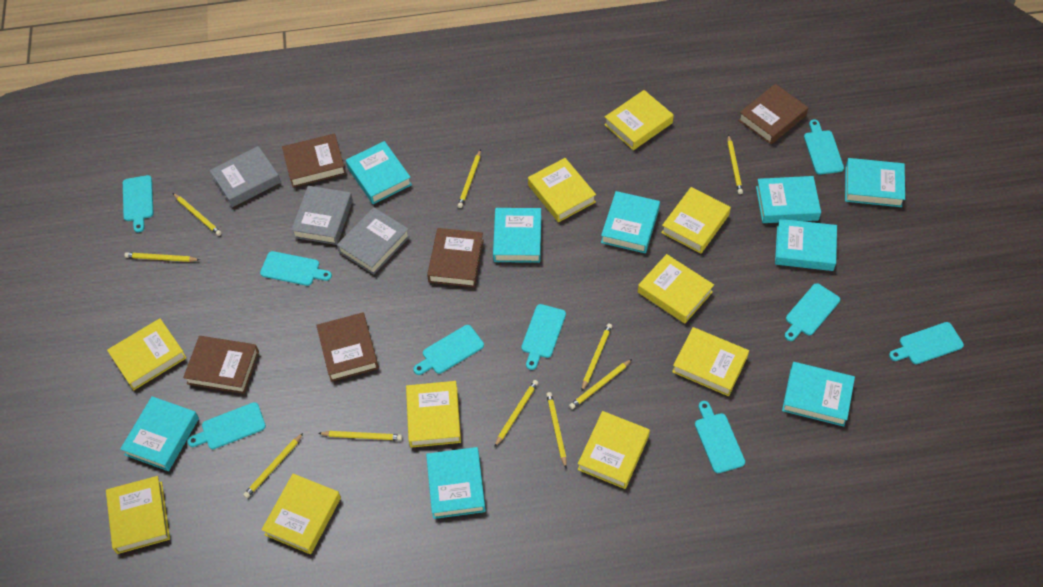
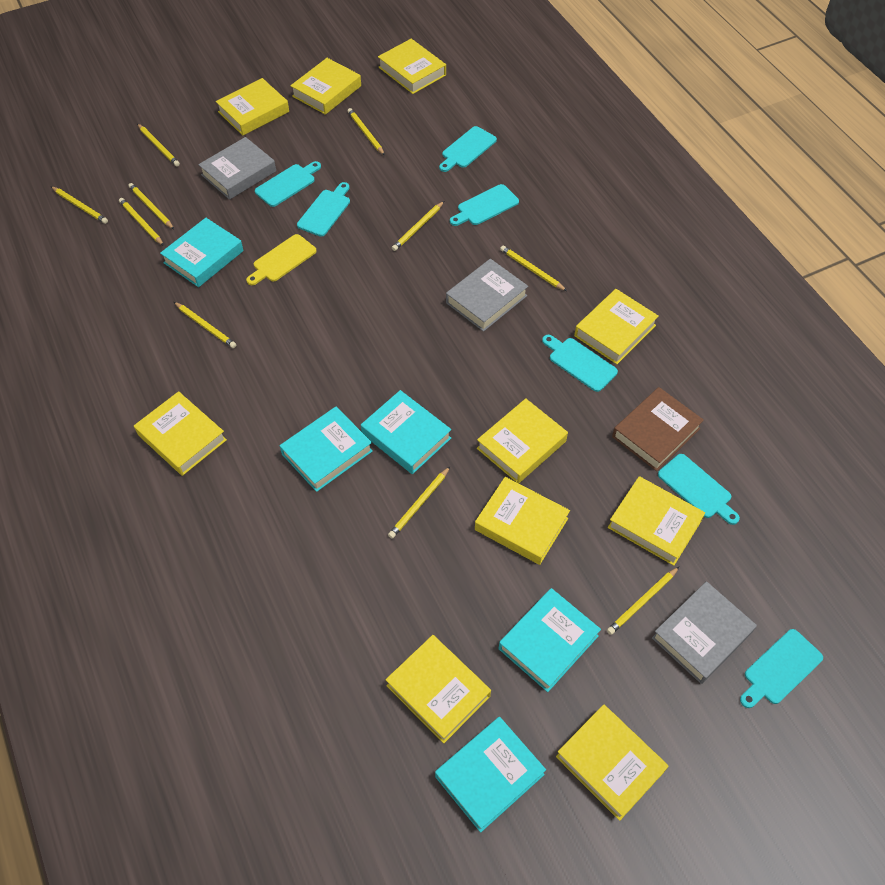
brown book: [183,336,259,394] [282,134,346,187] [316,313,379,382] [427,228,484,287] [738,84,808,144] = 5 -> [612,387,704,471] = 1
turquoise book: [120,396,199,471] [346,141,412,204] [426,447,486,519] [493,208,541,263] [601,191,660,253] [756,176,821,223] [775,219,837,271] [782,362,855,426] [845,158,905,207] = 9 -> [160,218,244,287] [280,407,373,492] [361,390,452,474] [435,717,546,832] [499,588,601,692] = 5
turquoise cutting board: [123,175,154,233] [187,402,266,449] [260,251,332,286] [413,325,484,375] [521,304,566,370] [695,401,745,473] [785,283,840,341] [804,120,844,175] [889,322,964,364] = 9 -> [255,161,321,207] [297,182,350,237] [439,126,497,172] [450,184,519,226] [542,335,618,392] [658,454,740,525] [740,629,823,708] = 7
yellow cutting board: none = 0 -> [246,234,317,285] = 1

